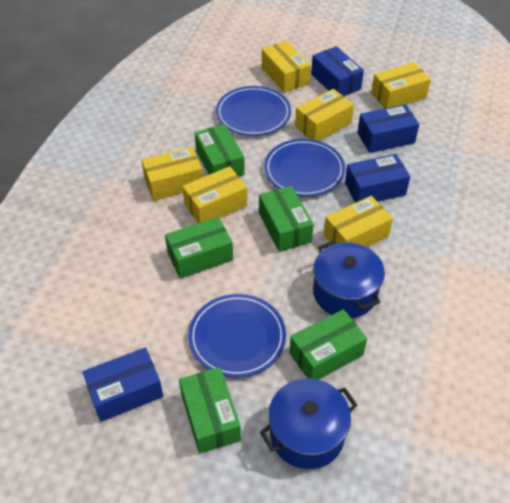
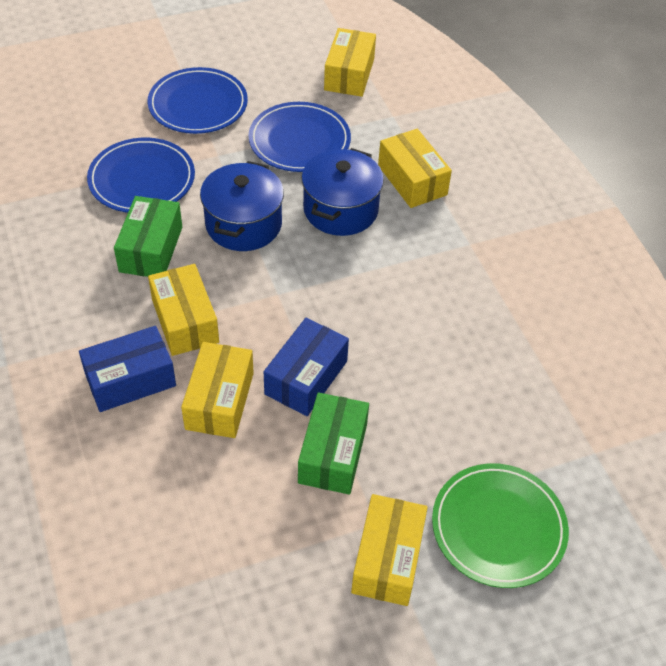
blue box: [82,347,163,422] [311,46,364,96] [345,154,410,203] [357,104,419,153] = 4 -> [79,326,176,412] [264,318,349,416] = 2
green box: [165,217,233,279] [179,367,241,454] [195,124,245,177] [259,186,314,252] [289,309,367,380] = 5 -> [114,196,182,277] [298,393,369,495] = 2
green plate: none = 0 -> [432,463,569,588] = 1
yellow box: [141,147,203,201] [182,166,247,223] [262,41,311,93] [295,89,354,141] [324,196,393,247] [371,62,431,108] = 6 -> [148,264,219,356] [181,342,254,438] [324,28,376,97] [351,494,428,606] [378,129,452,208] = 5

